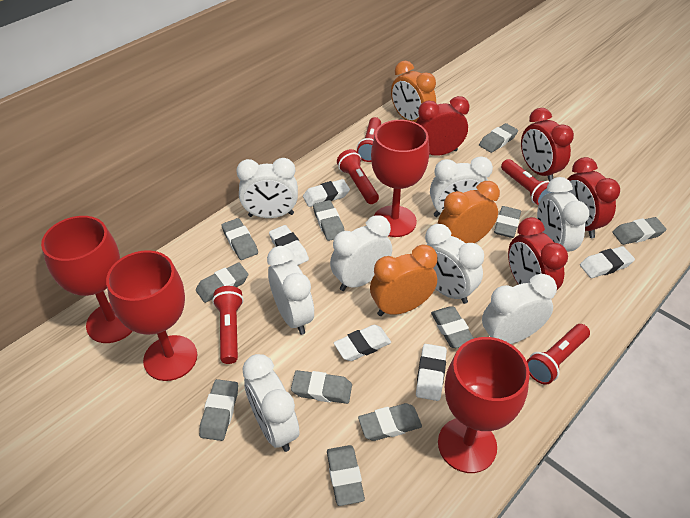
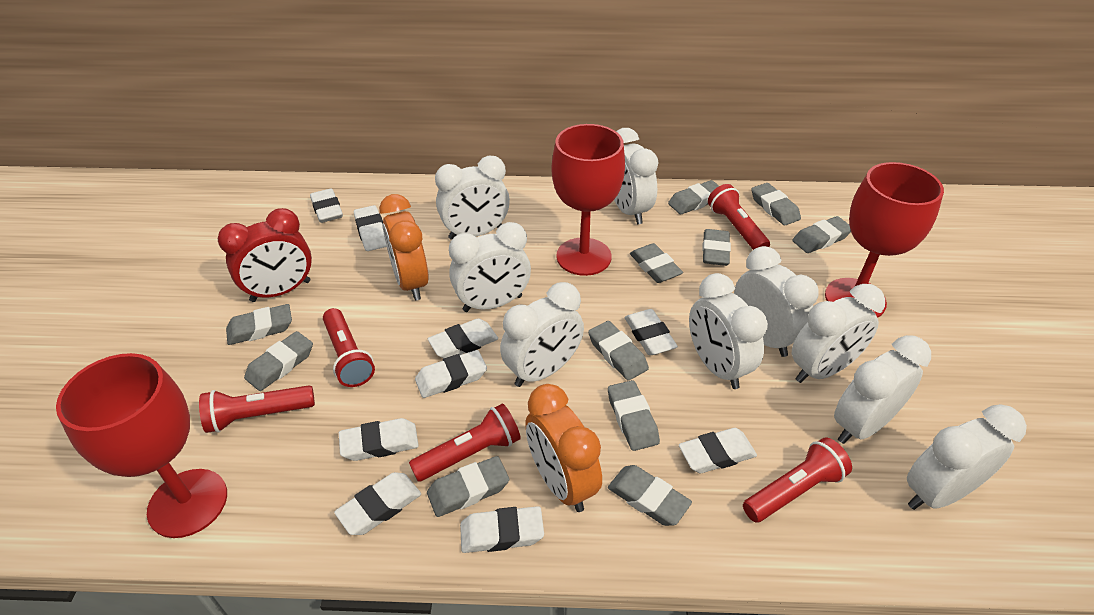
orange clock: [370,245,437,316] [391,61,436,123] [438,181,500,243] = 3 -> [379,194,429,300] [525,384,602,512] = 2
red clock: [416,96,470,156] [508,217,568,290] [521,108,574,181] [567,157,620,238] = 4 -> [218,208,312,302] = 1
red goblet: [41,216,133,343] [106,250,197,381] [371,120,429,237] [438,337,530,473] = 4 -> [56,353,227,538] [551,124,625,276] [825,162,944,318] = 3
white clock: [236,158,298,218] [242,354,300,452] [267,246,314,335] [330,215,392,291] [425,224,484,304] [430,156,493,217] [482,274,557,344] [537,177,589,252] = 8 -> [435,156,510,240] [449,222,531,312] [500,282,584,387] [614,128,658,224] [689,273,768,389] [734,246,819,357] [792,284,885,383] [834,335,931,444] [907,404,1027,510] = 9
white eraser: [269,225,309,266] [303,179,350,207] [334,325,391,361] [416,344,447,401] [580,246,635,278] = 5 -> [310,189,343,223] [334,472,421,535] [339,418,419,461] [354,205,387,251] [415,350,487,398] [428,318,498,358] [460,506,544,553] [625,309,678,355] [679,428,757,473] = 9

